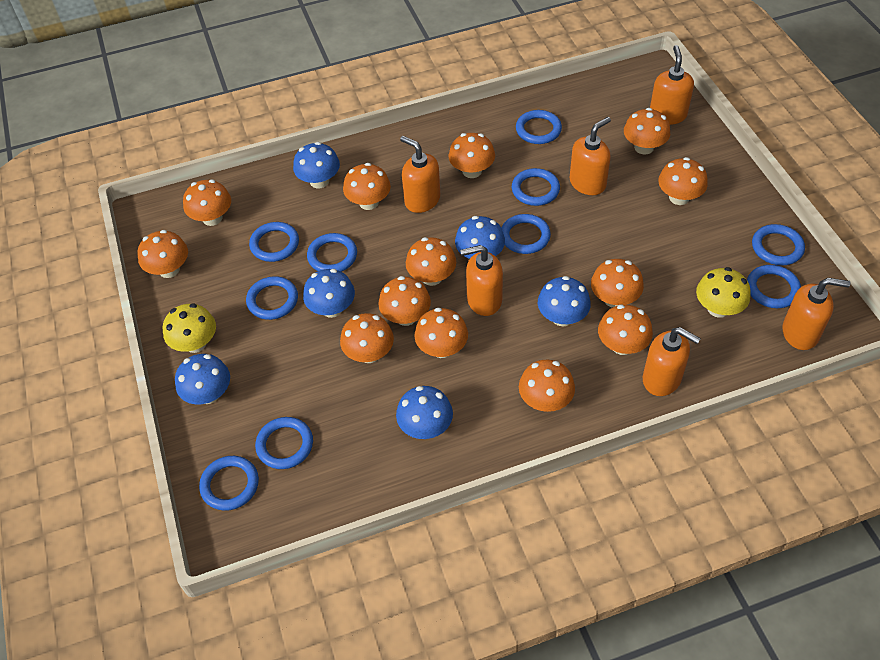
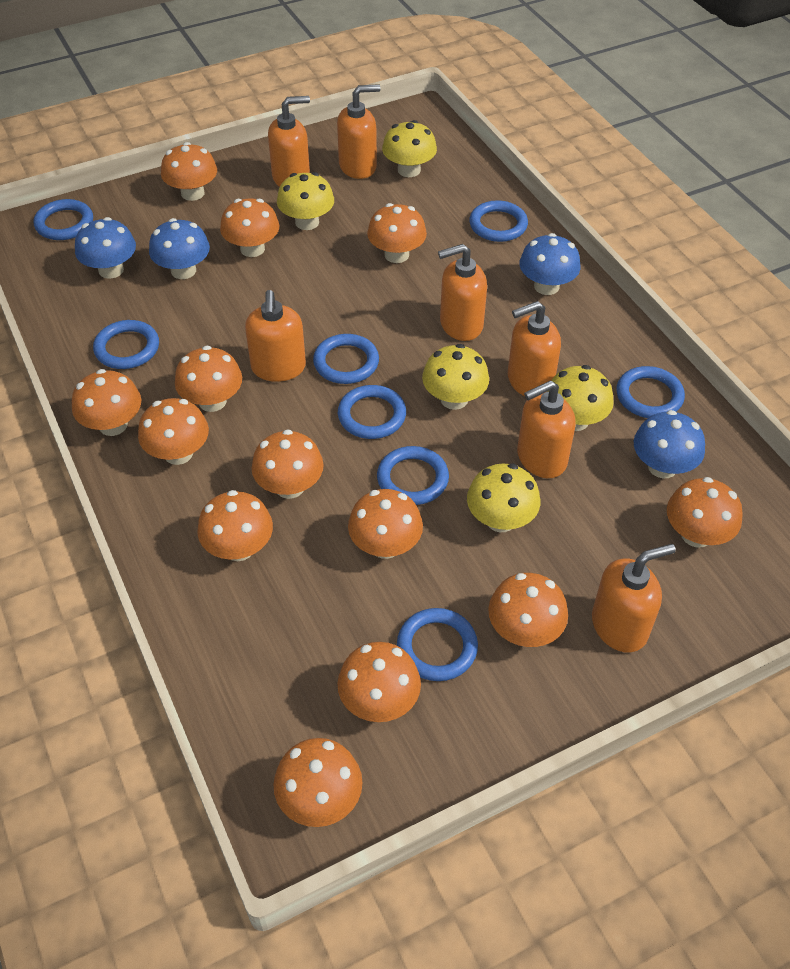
blue mushroom: [175,354,230,405] [293,142,340,188] [303,269,355,318] [396,386,453,439] [455,216,505,259] [538,276,591,326] = 6 -> [75,217,136,279] [149,218,210,279] [519,233,580,295] [634,410,705,478] = 4
blue ring: [199,456,259,511] [246,276,298,320] [249,222,299,262] [255,417,313,469] [307,233,357,272] [502,214,551,254] [512,168,560,206] [516,110,562,144] [747,265,801,308] [752,224,805,266] = 10 -> [34,199,93,240] [93,320,159,369] [313,334,379,384] [338,385,406,439] [377,446,449,505] [397,608,478,681] [469,200,528,242] [616,366,685,418] = 8
orange soap dispenser: [400,136,440,213] [460,245,503,316] [570,117,611,195] [643,327,701,396] [650,45,694,125] [783,278,851,350] = 6 -> [245,290,306,382] [268,96,310,187] [337,84,380,179] [438,244,487,341] [508,301,561,396] [517,380,576,478] [592,544,676,652] = 7
yellow mushroom: [163,304,216,353] [696,267,751,318] = 2 -> [277,172,334,230] [382,120,437,177] [422,344,489,410] [467,463,540,532] [547,365,614,431] = 5

